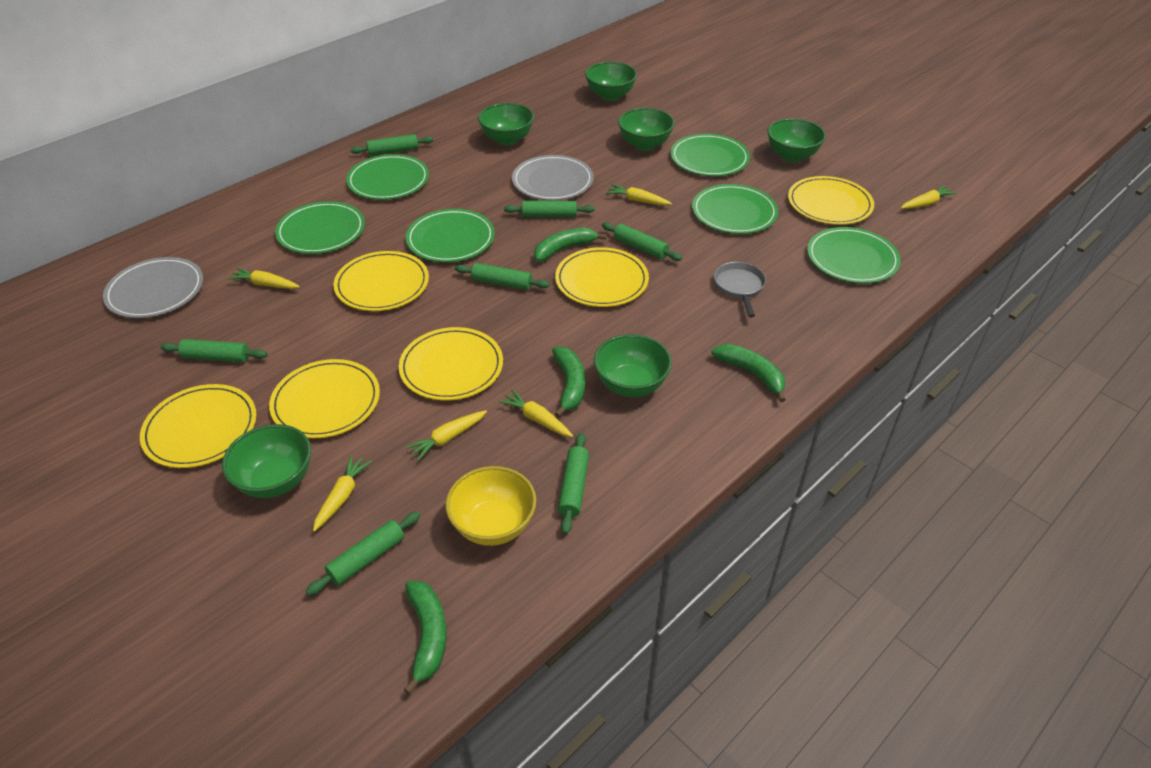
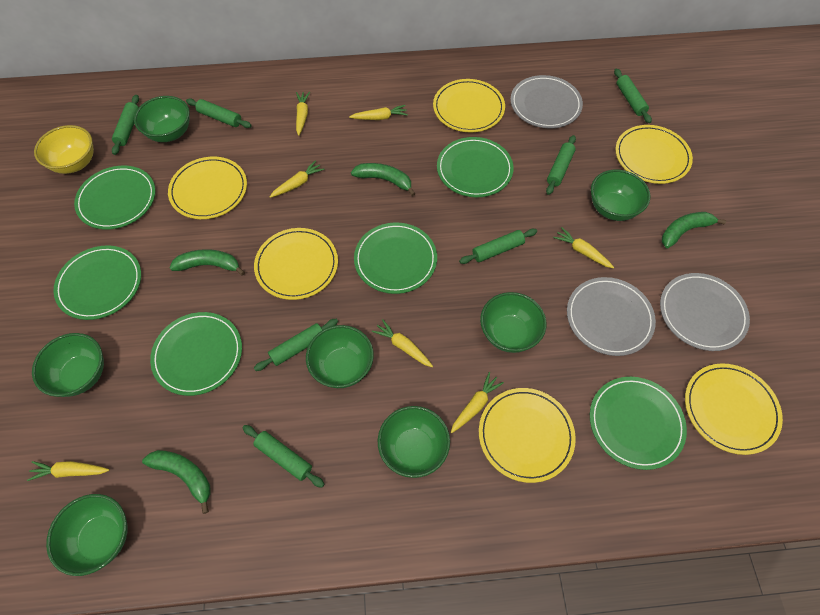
green bowl: [222,424,311,498] [478,103,534,145] [585,62,637,101] [594,334,672,397] [618,108,675,151] [767,118,826,162] = 6 -> [32,333,104,397] [46,494,128,576] [134,96,190,142] [306,325,374,388] [378,406,450,478] [480,292,546,353] [591,170,650,221] = 7
grey pan: [714,262,766,317] = 1 -> none = 0
grey plate: [103,257,203,318] [512,155,594,201] = 2 -> [510,75,583,128] [567,277,656,356] [660,273,750,351] = 3
yellow carrot: [228,268,300,289] [313,455,372,532] [406,410,487,461] [499,390,573,437] [606,184,672,206] [901,185,957,209] = 6 -> [27,461,109,481] [270,160,325,198] [296,92,310,136] [349,105,408,120] [372,319,433,367] [451,372,504,433] [553,227,614,269] = 7

